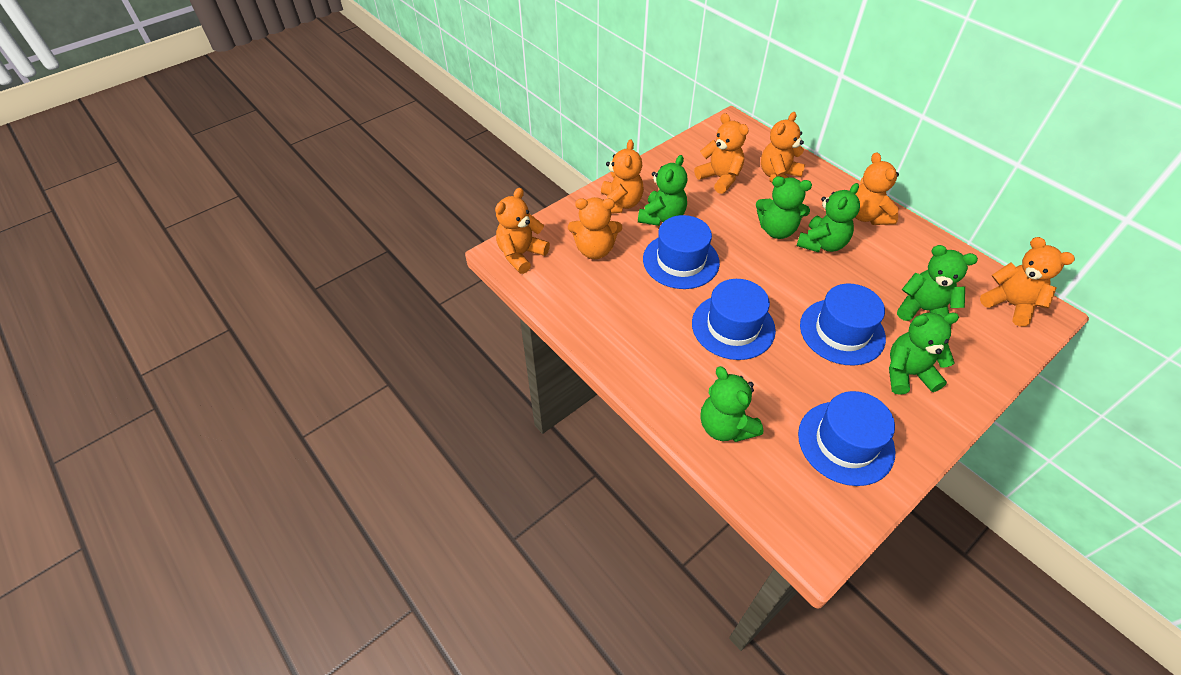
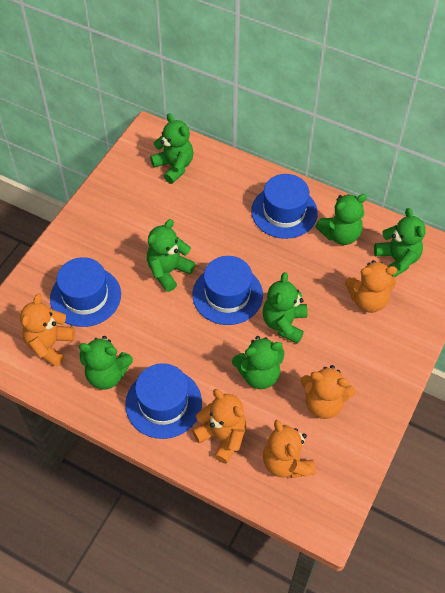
green teddy bear: [638,155,688,226] [701,366,763,442] [756,176,812,239] [796,183,860,253] [889,313,959,395] [897,245,978,327] = 6 -> [79,336,133,389] [147,219,195,292] [150,113,193,184] [232,336,285,389] [263,272,307,344] [315,194,367,245] [374,208,426,277] = 7
orange teddy bear: [495,188,550,274] [568,197,622,259] [601,140,644,214] [694,113,749,194] [761,112,805,183] [855,152,899,225] [980,237,1075,327] = 7 -> [20,294,75,367] [192,389,246,464] [263,420,315,478] [301,365,355,419] [345,260,397,313] = 5

